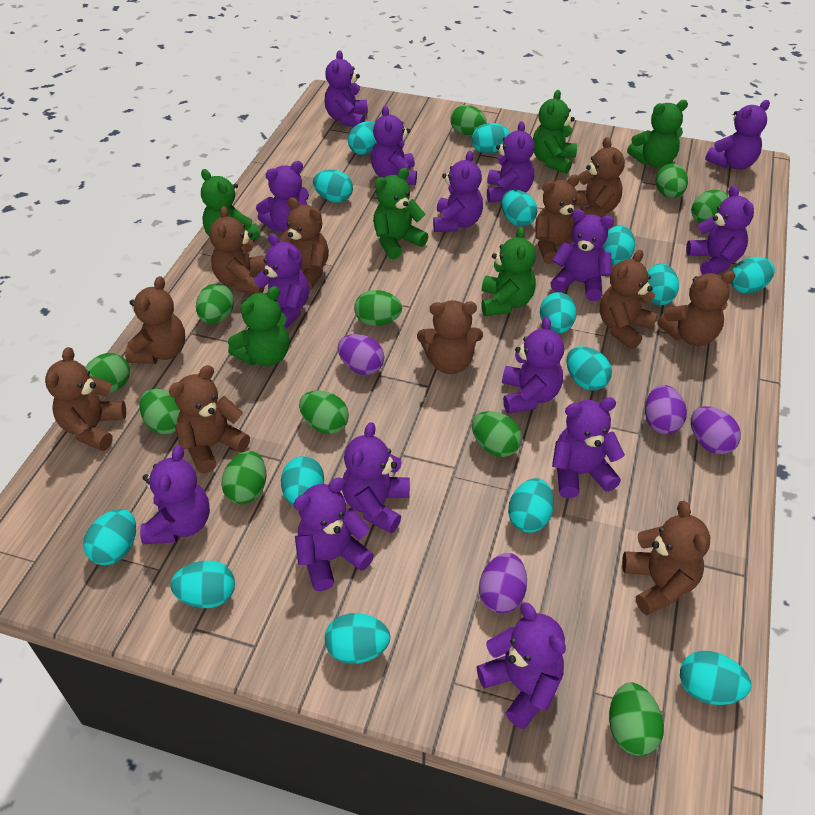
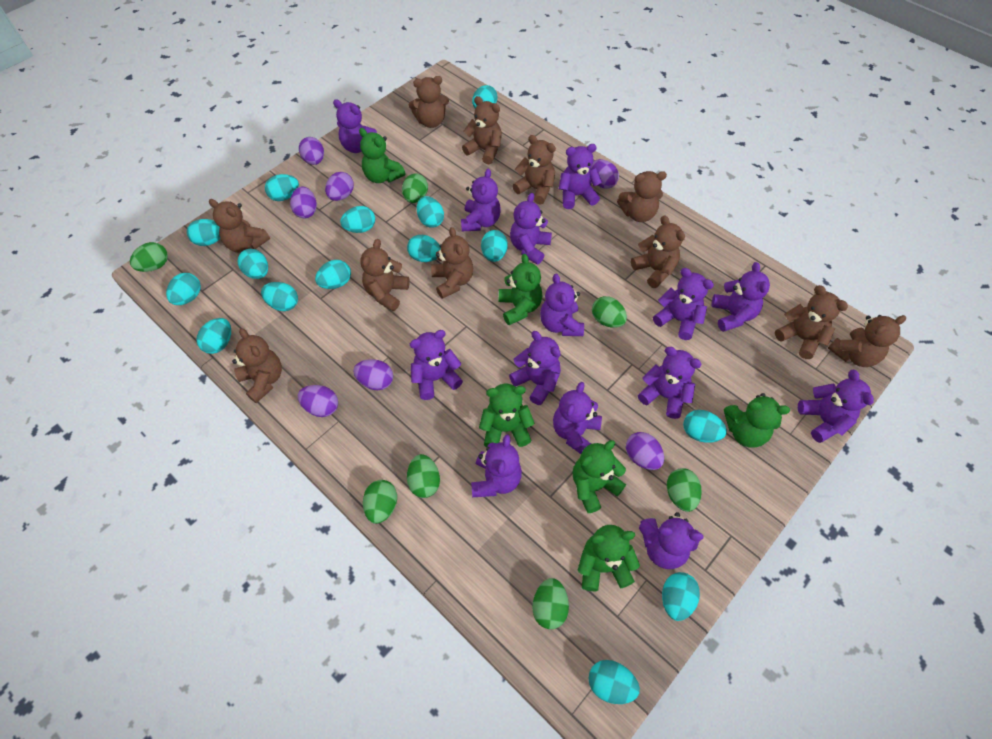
green egg: [85,353,130,395] [139,388,180,434] [196,283,234,324] [221,451,266,504] [299,391,349,434] [354,290,402,326] [450,105,487,135] [472,411,522,457] [609,682,664,756] [655,164,688,198] [691,190,729,223] = 11 -> [130,242,168,272] [363,480,397,524] [402,173,428,203] [407,454,440,498] [532,578,569,629] [592,296,627,328] [667,468,702,512] = 7
purple egg: [338,334,384,375] [479,553,527,613] [645,385,687,434] [691,406,741,454] = 4 -> [290,186,317,218] [298,385,338,417] [299,137,324,165] [325,172,354,201] [353,359,393,390] [590,159,619,189] [626,432,664,470] = 7
purple teddy bear: [140,445,210,544] [254,233,309,329] [256,161,309,232] [294,478,374,591] [324,50,368,127] [342,422,410,533] [371,106,417,185] [433,151,483,232] [477,602,566,729] [487,121,535,203] [502,317,564,414] [550,209,614,301] [552,397,625,498] [686,185,754,275] [705,100,770,170] = 15 -> [333,100,377,153] [410,330,463,400] [461,168,501,231] [471,434,522,497] [509,331,561,405] [510,193,552,265] [540,273,584,336] [553,382,602,454] [559,144,602,209] [638,347,702,419] [639,512,704,569] [653,268,714,340] [712,262,770,332] [798,370,874,443] = 14

